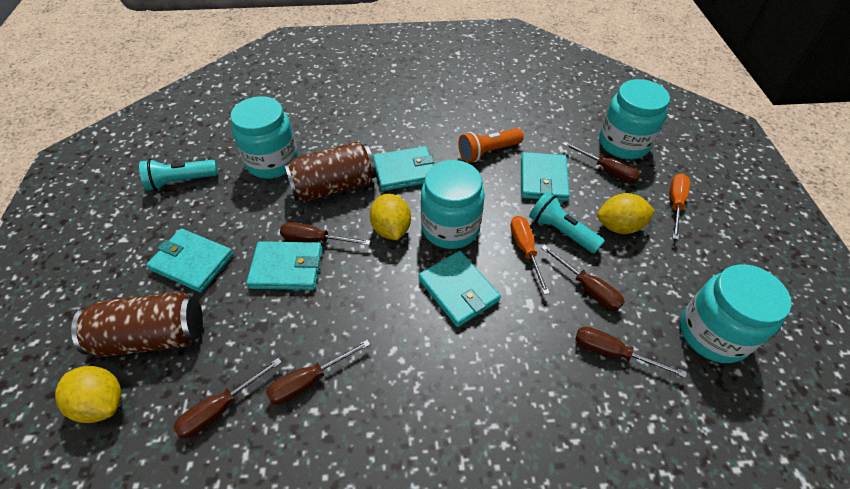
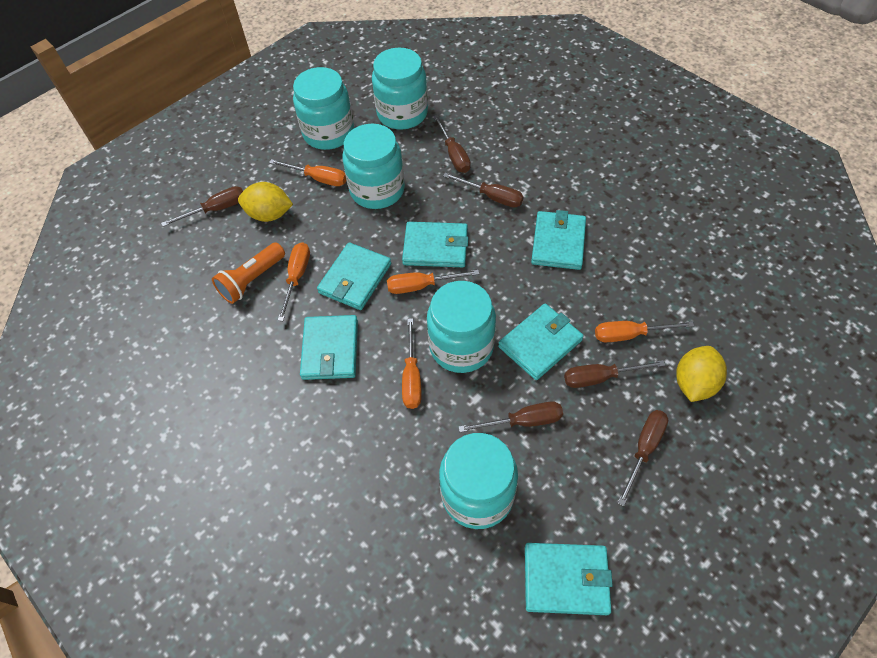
brown can: [71,292,203,357] [284,142,376,201] = 2 -> none = 0
orange screwdriver: [510,216,550,295] [670,173,690,240] = 2 -> [269,159,346,186] [278,242,310,321] [387,270,479,294] [402,318,422,409] [595,321,694,342] = 5
turquoise flashlight: [139,159,218,191] [529,192,605,254] = 2 -> none = 0
turquoise jar: [230,96,298,178] [421,160,485,249] [599,79,670,159] [680,264,792,363] = 4 -> [293,67,354,150] [343,123,405,209] [372,48,428,130] [427,281,496,373] [439,433,518,529] = 5
turquoise wallet: [146,229,234,293] [246,241,322,290] [373,146,435,191] [418,251,501,327] [521,152,570,202] = 5 -> [300,315,358,380] [317,242,391,310] [402,222,468,267] [498,303,584,380] [525,543,613,615] [531,210,586,270] = 6
yellow lemon: [55,366,121,423] [370,194,411,240] [597,193,655,234] = 3 -> [238,182,293,222] [676,346,727,402] = 2

